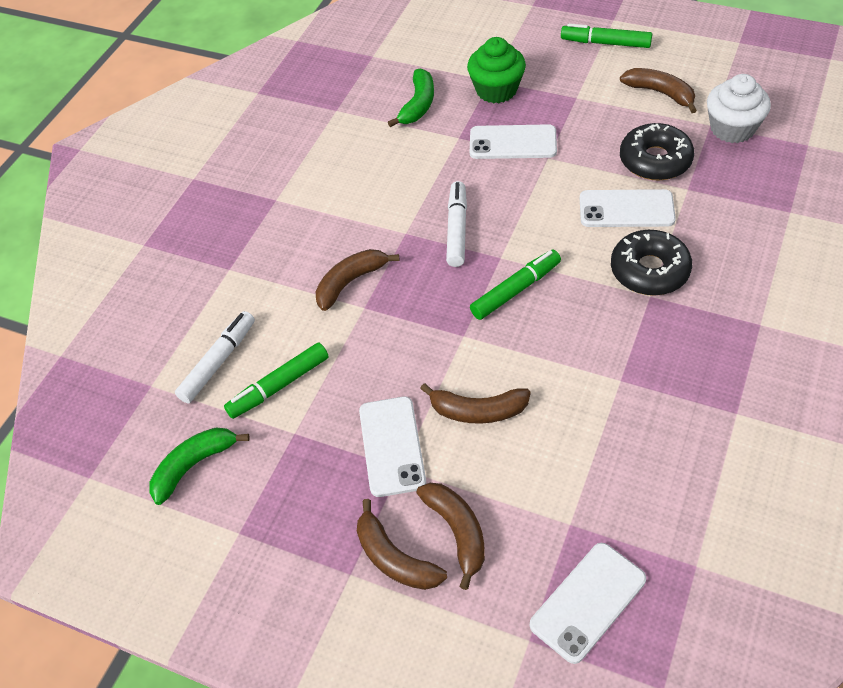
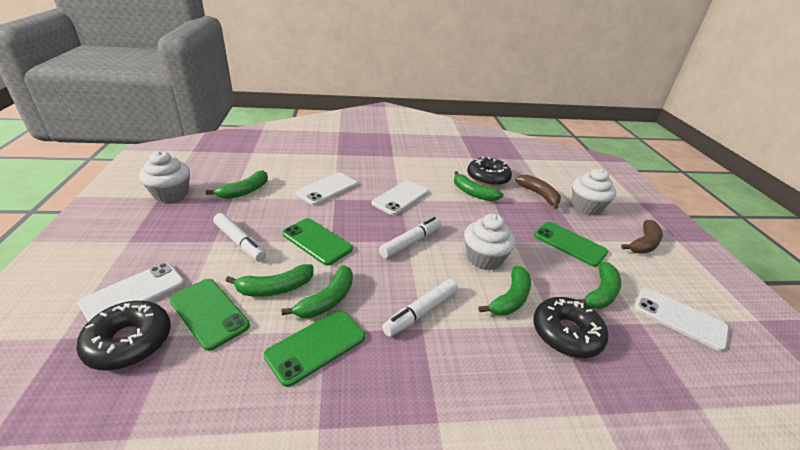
black donut: [611,230,692,296] [620,123,694,180] = 2 -> [76,301,171,370] [467,156,512,186] [533,297,608,358] = 3
brown banana: [315,249,399,311] [357,499,447,590] [417,483,485,590] [420,383,531,424] [620,68,697,113] = 5 -> [515,175,561,209] [621,220,663,254] = 2
green banana: [149,428,250,505] [388,68,434,127] = 2 -> [206,170,268,199] [226,264,313,297] [282,265,353,318] [454,171,503,201] [478,266,531,316] [576,262,621,309] = 6
green cupcake: [467,37,526,103] = 1 -> none = 0
green marker: [224,342,329,419] [470,249,561,320] [561,24,652,48] = 3 -> none = 0
green phone: none = 0 -> [169,279,250,351] [264,310,365,387] [282,218,353,265] [534,222,608,267] = 4
white cupcake: [707,74,771,143] = 1 -> [139,151,190,202] [464,214,516,270] [572,169,616,215] = 3
white marker: [175,311,255,403] [446,181,467,267] = 2 -> [213,213,266,262] [379,217,441,258] [382,279,458,337] = 3

